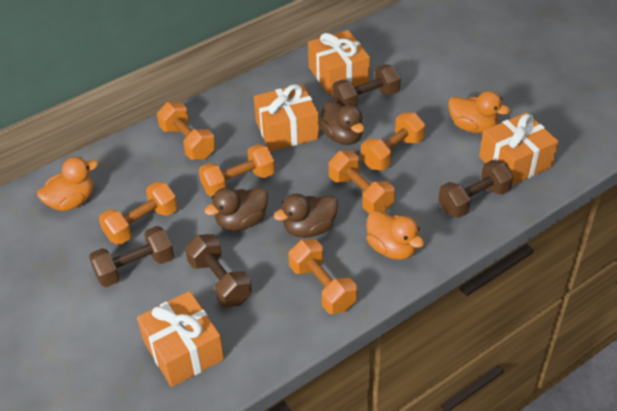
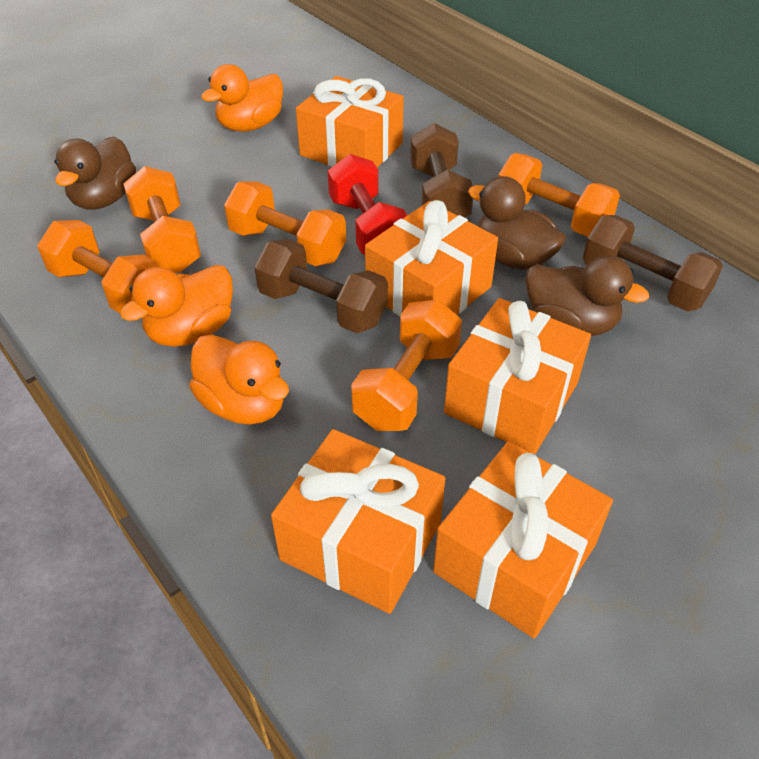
brown dumbbell: [89,226,174,287] [185,234,252,307] [332,64,401,107] [438,160,514,218] = 4 -> [254,239,388,333] [410,123,473,218] [583,215,723,312] = 3
orange dumbbell: [99,182,178,245] [157,102,216,160] [199,144,275,197] [289,239,357,314] [329,151,395,214] [361,113,425,171] = 6 -> [37,220,158,313] [123,166,201,273] [224,182,346,266] [351,300,462,431] [498,153,620,237] = 5
orange gift: [137,291,224,387] [254,84,319,151] [308,30,370,95] [479,112,559,185] = 4 -> [271,429,446,614] [296,76,404,168] [365,200,498,316] [433,441,613,638] [444,298,591,454] = 5
red dumbbell: none = 0 -> [328,154,408,255] = 1

